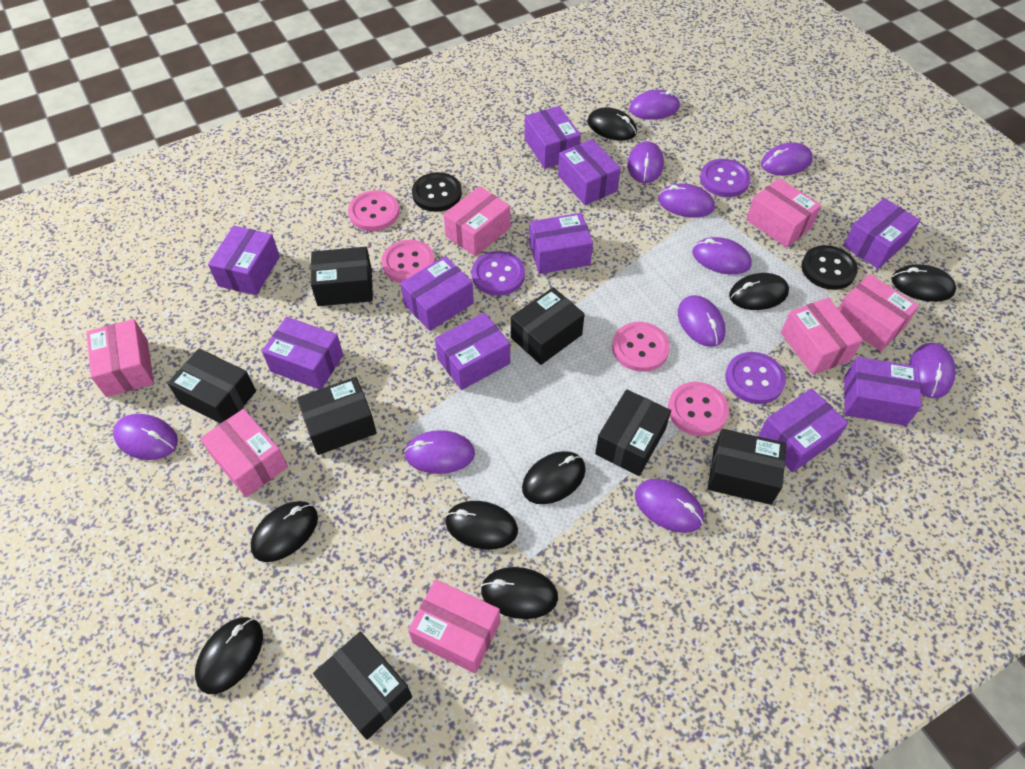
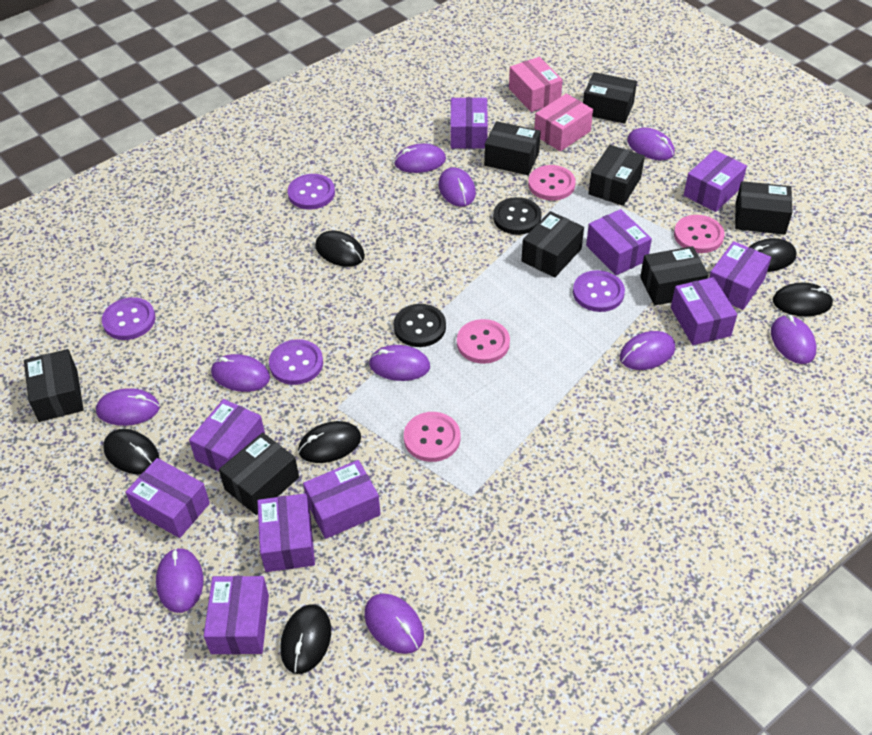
black box: [167,348,256,423] [297,377,377,455] [311,247,373,306] [313,632,412,740] [511,287,585,365] [595,389,671,476] [708,429,787,505] = 7 -> [24,349,84,422] [219,433,299,515] [484,121,541,175] [521,211,584,278] [583,72,637,124] [588,145,645,206] [640,246,708,306] [735,181,792,235] = 8
black mouse: [195,617,263,694] [251,501,318,562] [445,501,518,549] [481,567,558,619] [522,451,586,504] [587,107,637,141] [729,273,789,310] [891,264,956,302] = 8 -> [103,429,159,474] [280,605,331,674] [298,421,361,463] [315,231,365,267] [749,238,796,272] [773,283,833,316] = 6
pink box: [86,319,154,397] [200,409,288,497] [408,579,500,673] [443,186,510,257] [746,178,821,248] [781,298,863,375] [838,274,919,351] = 7 -> [509,57,563,112] [534,93,593,151] = 2
purple button: [472,251,525,296] [700,159,751,197] [725,352,786,404] = 3 -> [102,297,156,340] [269,339,323,385] [288,174,335,210] [573,270,625,312] = 4

